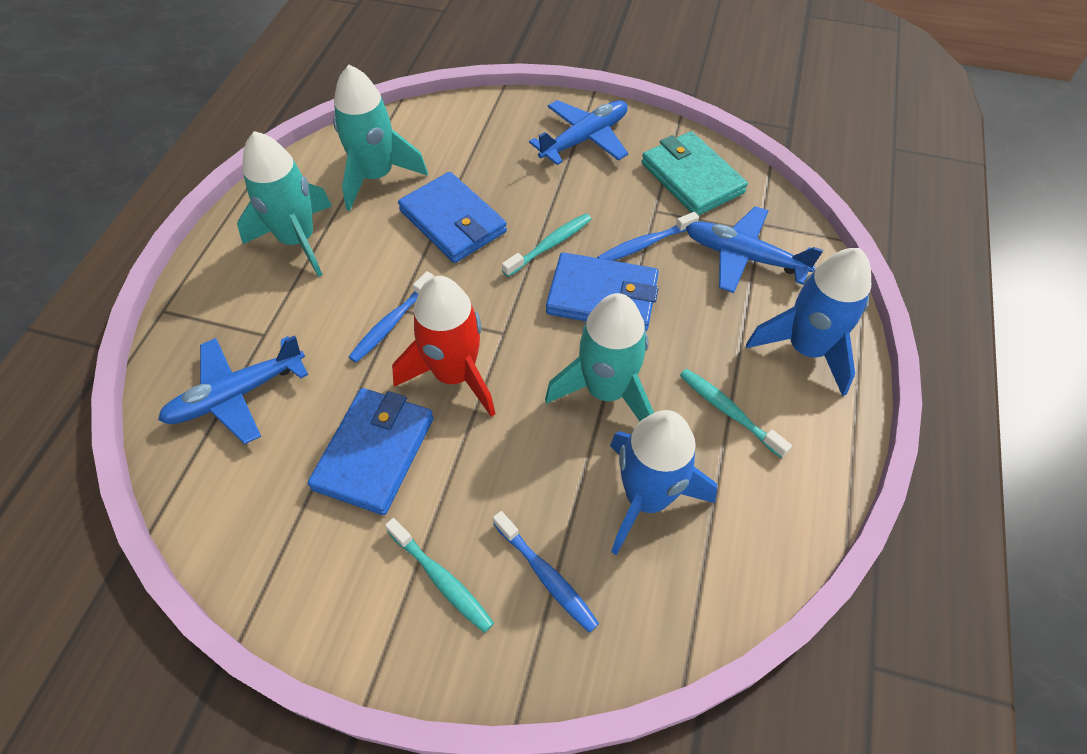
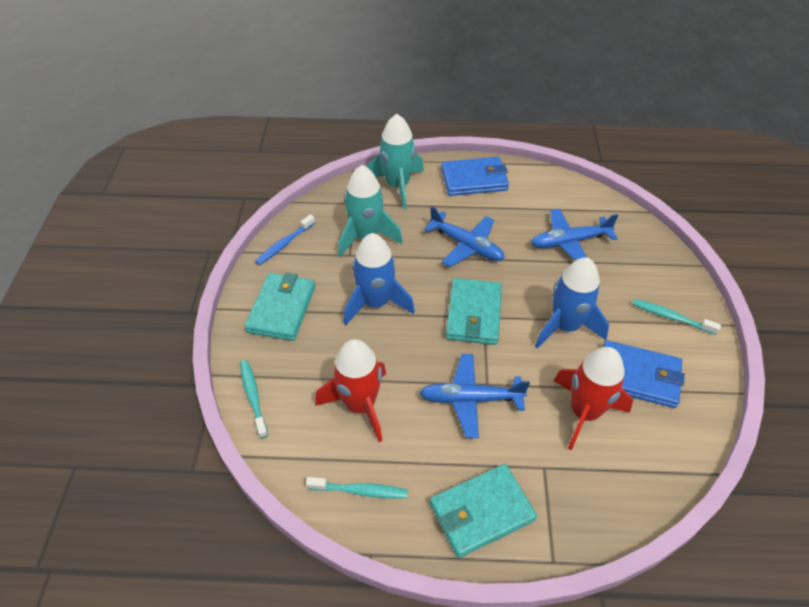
blue toothbrush: [349,271,434,363] [493,511,599,633] [597,212,699,261] = 3 -> [255,214,315,265] = 1
blue wallet: [308,388,434,515] [398,172,507,263] [546,252,659,331] = 3 -> [441,157,509,196] [603,340,685,408] = 2
red rocket: [392,276,495,417] = 1 -> [315,339,386,442] [554,347,633,451] = 2
turquoise rocket: [237,131,332,277] [333,65,428,211] [545,293,654,421] = 3 -> [338,165,403,257] [366,114,424,210] = 2
turquoise wallet: [641,131,748,216] = 1 -> [244,272,315,341] [430,464,537,558] [446,278,502,345] = 3

